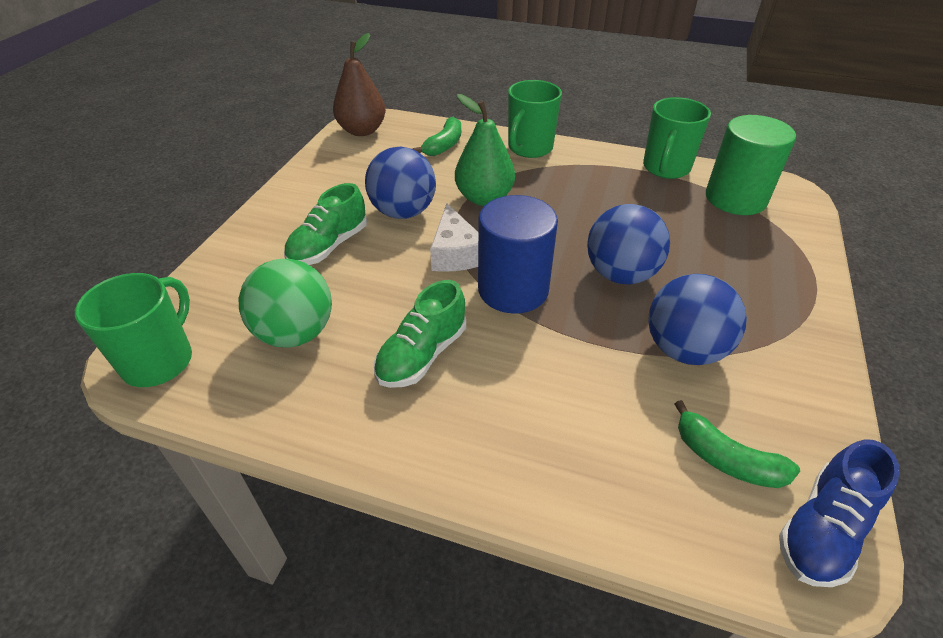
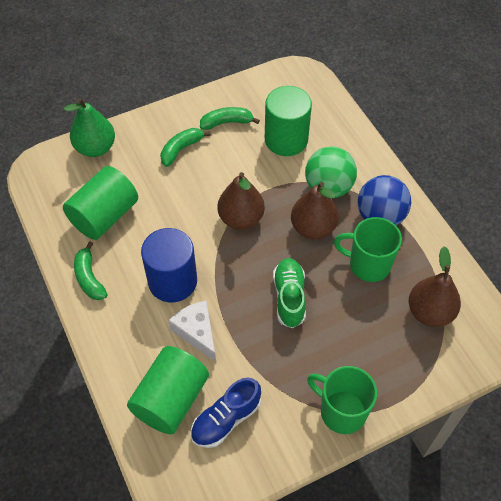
blue ball: [365,147,436,219] [587,204,670,285] [648,274,747,365] = 3 -> [357,175,411,225] = 1
brown pear: [333,33,386,136] = 1 -> [217,172,265,230] [291,182,339,239] [409,246,461,327] = 3
green banana: [413,117,461,156] [674,400,800,488] = 2 -> [74,241,107,300] [160,128,211,167] [200,107,260,130] = 3
green cylinder: [706,115,796,215] = 1 -> [63,166,138,240] [127,346,209,434] [265,86,312,156] = 3
green mug: [75,273,192,387] [508,80,562,158] [643,97,711,179] = 3 -> [307,366,377,434] [334,217,402,282] = 2
green shoe: [284,183,367,265] [374,280,466,388] = 2 -> [273,258,306,328] = 1

